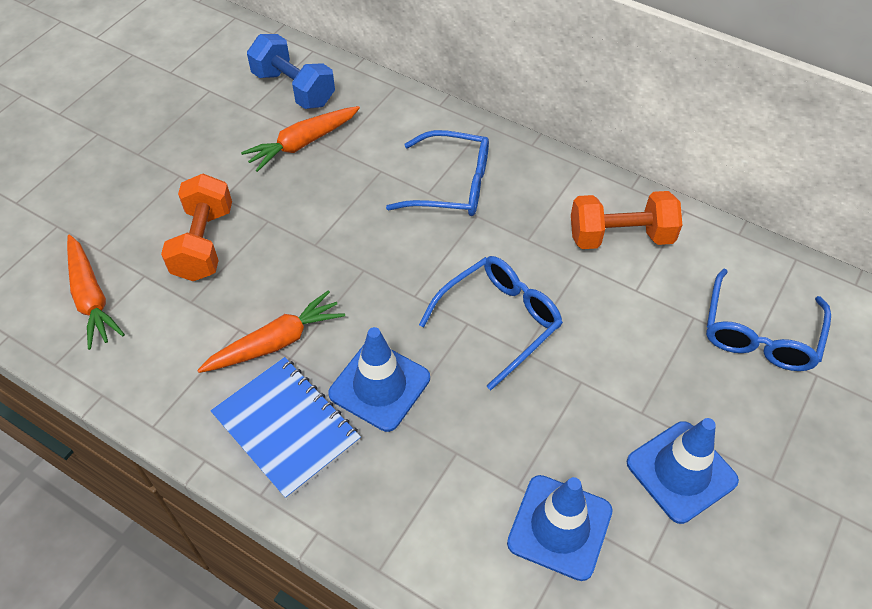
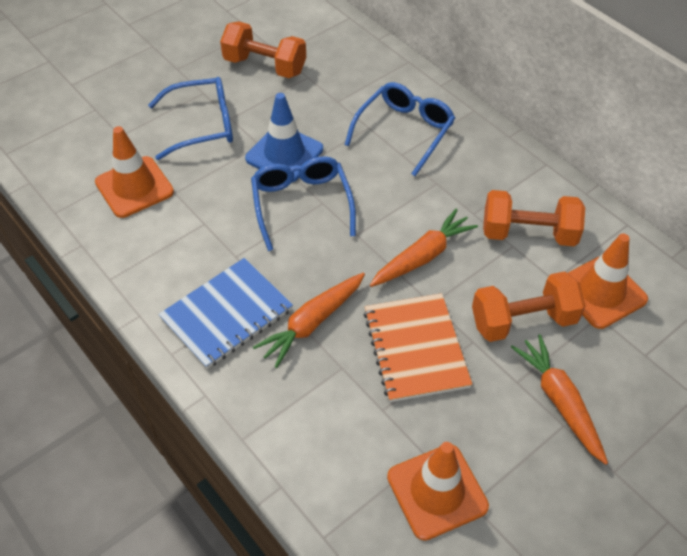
blue dumbbell: [247,34,335,109] = 1 -> none = 0
blue traffic cone: [328,327,430,432] [507,475,613,581] [627,418,739,524] = 3 -> [245,93,323,182] = 1
orange dumbbell: [161,174,232,281] [571,191,682,249] = 2 -> [220,22,306,78] [472,271,586,342] [483,190,585,246] = 3
orange notebook: none = 0 -> [364,293,472,402] = 1
orange traffic cone: none = 0 -> [95,126,174,218] [387,442,489,541] [568,233,648,329] = 3

